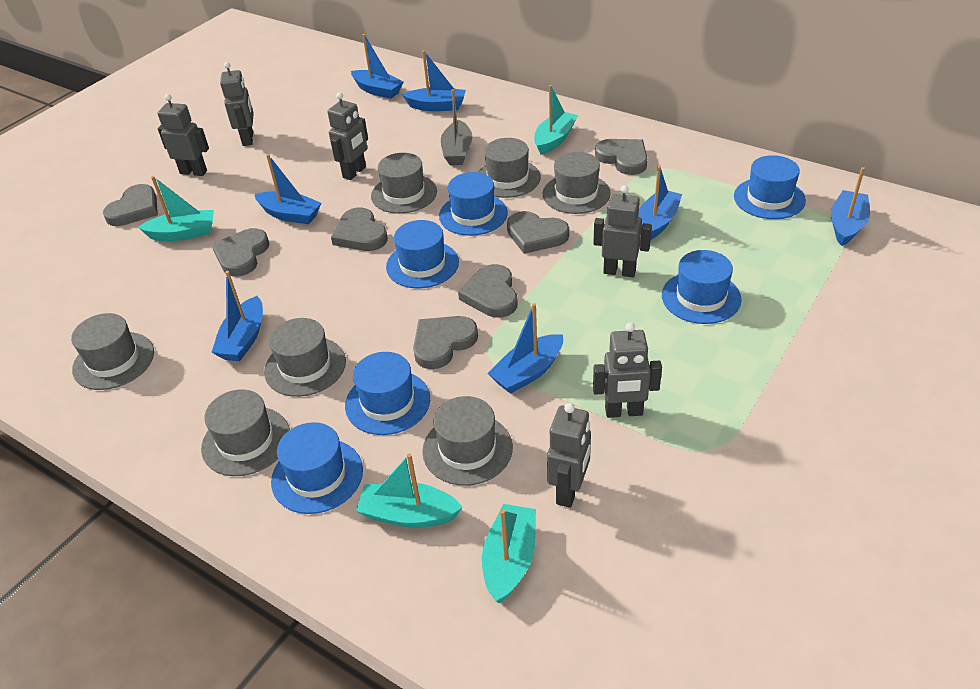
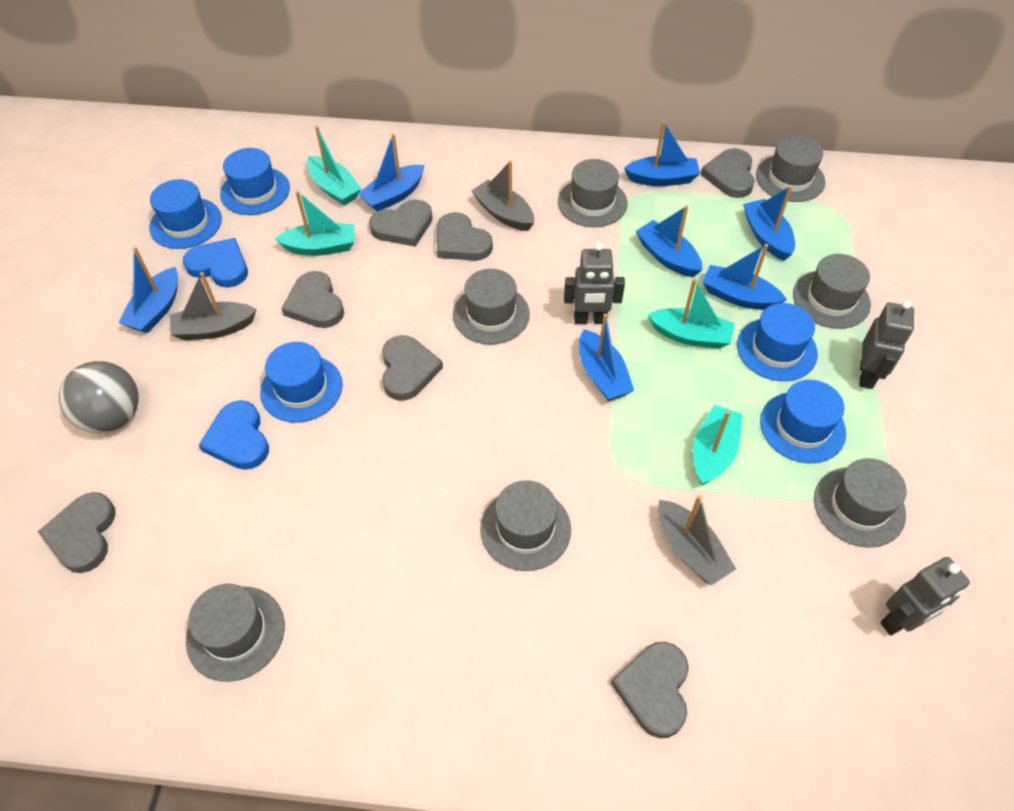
blue hat: [271,422,363,514] [345,352,430,435] [386,220,459,289] [439,172,508,236] [662,250,742,324] [734,155,806,219] = 6 -> [149,179,222,249] [220,148,290,215] [260,342,343,423] [737,303,818,381] [760,380,846,463] = 5
blue heart: none = 0 -> [183,238,248,288] [199,400,269,470] = 2
grey ball: none = 0 -> [59,361,139,433] = 1
grey boat: [441,89,472,165] = 1 -> [170,272,257,341] [472,161,534,231] [658,495,736,585] = 3
grey robot: [158,94,209,176] [220,62,254,146] [327,92,368,180] [547,403,591,508] [593,185,652,277] [593,323,662,418] = 6 -> [564,242,625,324] [859,300,914,389] [880,557,970,636] = 3

